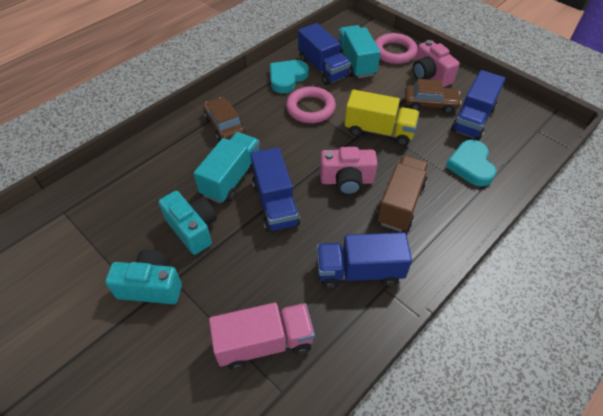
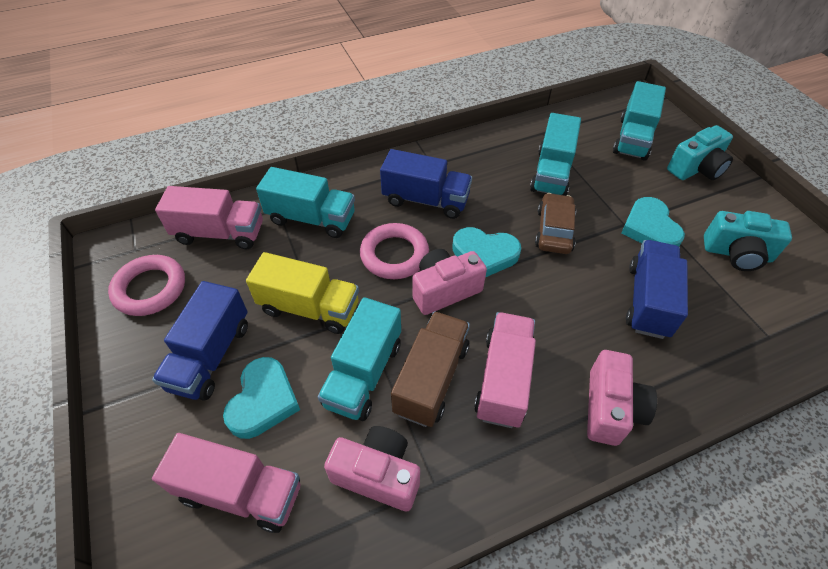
blue truck: [251,147,300,232] [298,23,351,85] [317,232,412,289] [451,70,505,141] = 4 -> [152,281,248,401] [380,149,472,219] [626,240,688,339] = 3
brown car: [203,97,245,141] [405,79,462,114] = 2 -> [535,193,576,254] = 1
pink camera: [320,147,378,195] [413,40,460,87] = 2 -> [324,426,420,511] [412,249,487,315] [587,350,657,446] = 3
pink truck: [209,302,315,370] = 1 -> [152,433,300,533] [155,186,263,249] [474,312,536,428] = 3
turquoise heart: [270,60,309,93] [446,140,496,186] = 2 -> [223,357,300,439] [453,227,521,277] [621,197,685,246] = 3
turquoise truck: [194,132,260,203] [338,25,380,78] = 2 -> [256,167,355,238] [318,297,401,421] [530,113,581,196] [613,81,666,161] = 4

